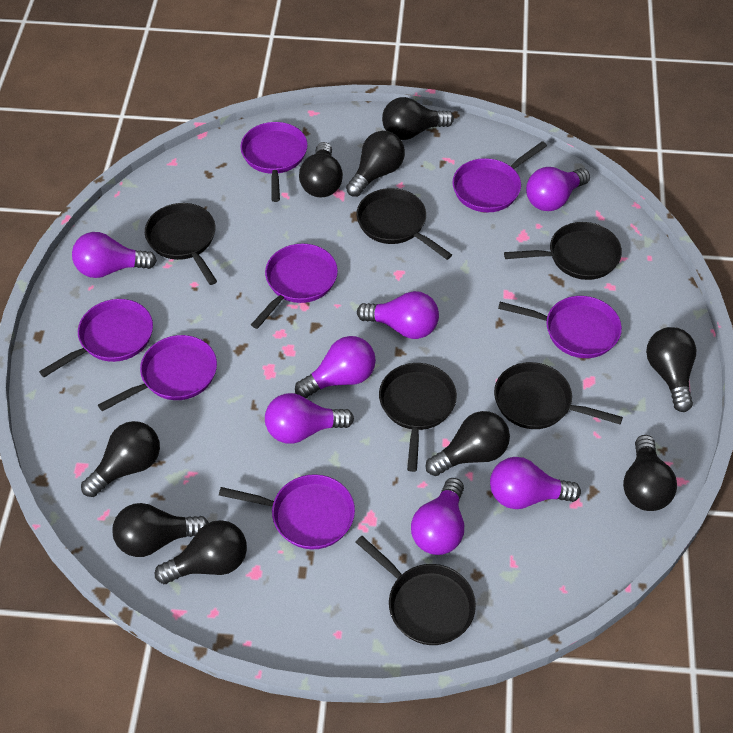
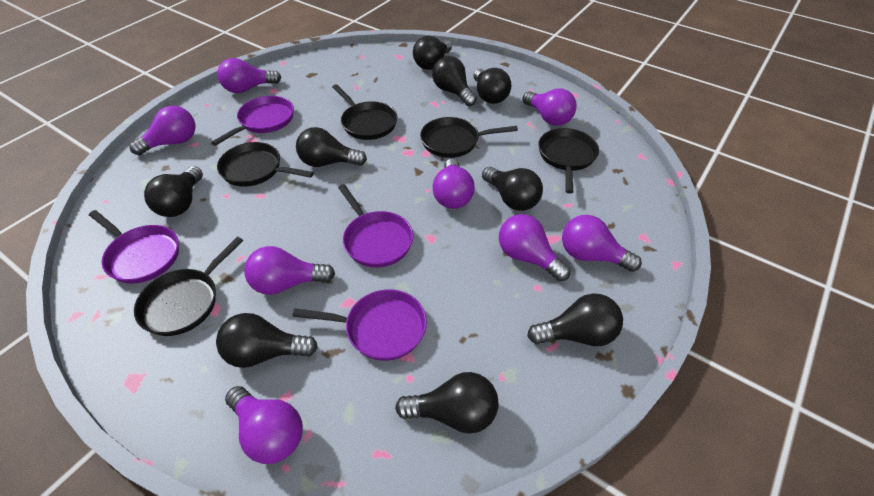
black pan: [145,203,217,285] [356,188,452,260] [356,536,476,645] [379,363,457,472] [494,362,623,429] [504,222,622,280] = 6 -> [134,237,243,336] [217,142,314,187] [332,84,397,140] [420,117,518,158] [538,128,599,194] = 5
purple light bulb: [72,232,157,278] [265,393,354,444] [295,336,376,398] [357,291,439,339] [411,478,464,555] [490,457,581,509] [526,167,590,211] = 7 -> [130,106,195,155] [218,58,281,93] [225,386,303,464] [244,246,335,295] [432,159,475,209] [499,214,570,281] [523,88,577,126] [562,215,642,272] = 8
purple pan: [39,299,153,377] [98,335,217,411] [219,474,355,549] [240,122,308,202] [251,244,338,329] [453,141,547,212] [498,296,622,358] = 7 -> [89,210,179,284] [212,96,294,145] [292,289,427,361] [338,184,413,268] = 4

